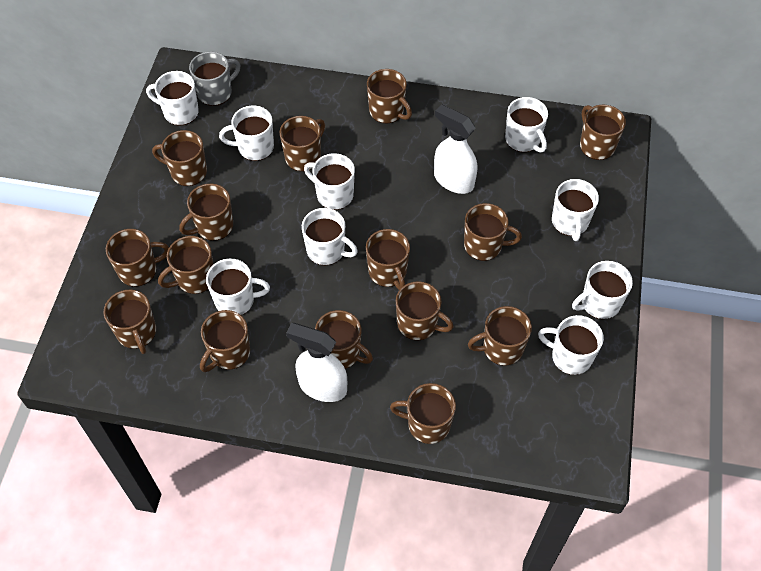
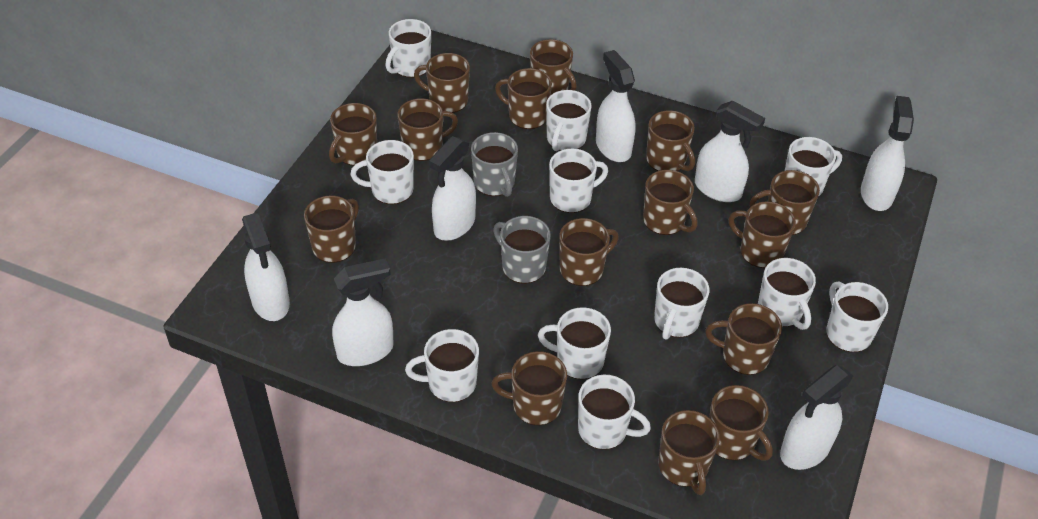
grey mug: [189,52,240,106] = 1 -> [471,132,518,197] [493,216,551,284] = 2
white mug: [146,71,199,126] [206,259,270,315] [219,106,274,161] [302,208,358,265] [304,153,355,210] [505,97,548,153] [538,315,604,375] [552,179,599,241] [572,261,633,319] = 9 -> [350,140,414,204] [385,19,431,78] [405,329,479,402] [538,307,611,380] [546,90,591,151] [549,149,608,213] [578,375,651,450] [654,268,709,340] [758,258,816,330] [785,137,842,197] [826,282,888,352] = 11
white spray bottle: [286,323,347,402] [434,104,477,194] = 2 -> [242,212,290,321] [332,258,394,366] [429,136,476,241] [596,50,636,162] [695,101,765,202] [780,365,853,470] [861,96,914,211] = 7

